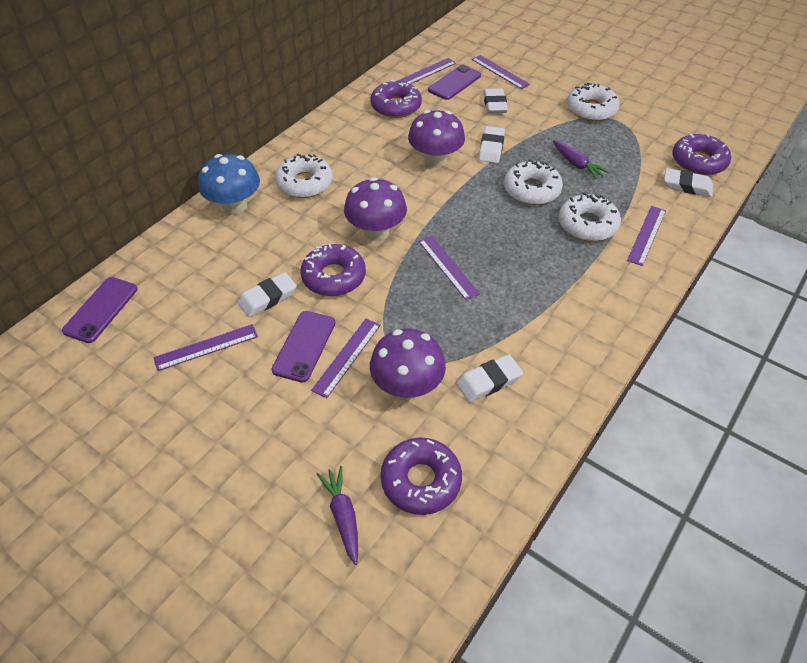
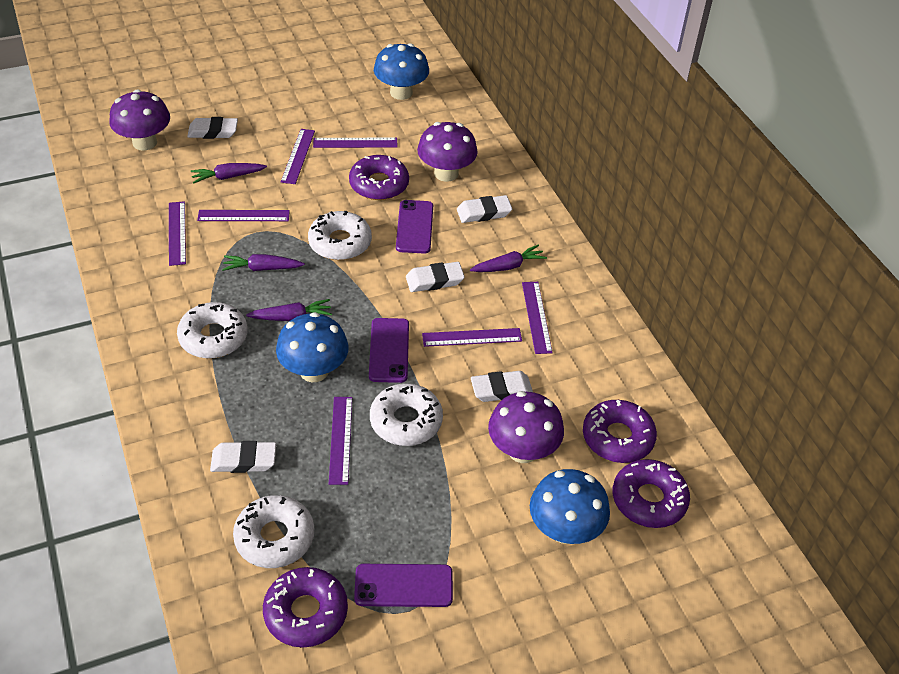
blue mushroom: [198,154,260,215] = 1 -> [276,312,349,382] [374,43,429,100] [530,469,610,544] = 3
purple carrot: [317,466,358,565] [553,140,609,179] = 2 -> [191,163,267,183] [222,254,305,271] [246,299,332,321] [470,245,547,272] = 4
purple ruler: [154,324,258,371] [311,319,381,398] [398,58,456,84] [419,236,480,300] [472,55,530,89] [627,206,666,266] = 6 -> [169,201,186,266] [197,210,290,221] [281,129,315,184] [313,138,398,148] [329,397,352,485] [422,328,522,347] [522,282,553,354] = 7

